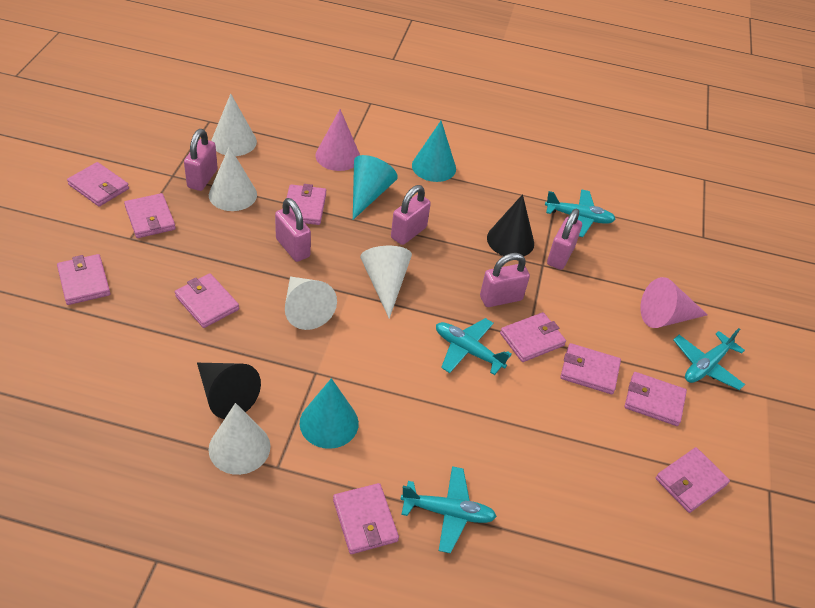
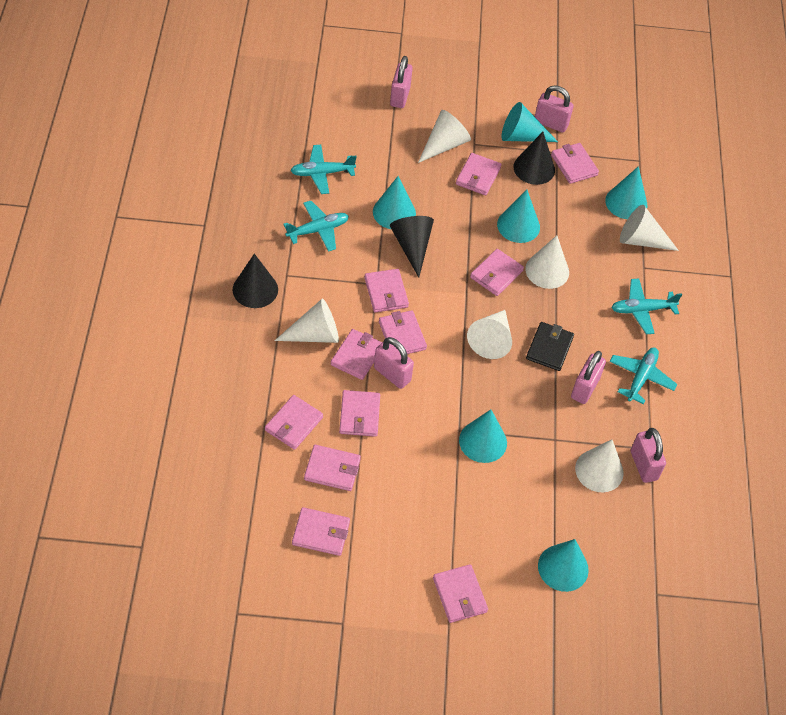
black cone: [197,363,261,419] [487,194,534,256] = 2 -> [232,254,278,308] [390,216,434,278] [514,132,555,185] = 3
black wallet: none = 0 -> [526,322,574,371] = 1
pink cone: [315,109,360,171] [640,277,708,328] = 2 -> none = 0
pink wallet: [57,254,110,305] [67,162,129,206] [124,193,176,238] [175,274,239,328] [287,184,326,225] [333,483,399,554] [500,312,566,362] [560,343,621,394] [625,372,687,426] [656,447,730,513] = 10 -> [265,395,323,450] [292,507,350,556] [304,445,361,491] [331,329,382,380] [339,390,380,437] [364,269,409,312] [379,310,427,354] [433,564,488,623] [456,153,501,195] [470,249,524,296] [551,143,599,184] = 11
turquoise cone: [299,378,359,449] [353,155,398,220] [412,121,456,182] = 3 -> [373,176,416,229] [459,410,507,463] [497,190,540,243] [502,102,558,142] [538,539,589,592] [605,166,647,219] = 6
white cone: [209,146,257,211] [209,403,270,475] [211,93,257,156] [285,276,337,330] [360,246,412,319] = 5 -> [274,299,339,343] [418,110,471,163] [467,310,512,359] [525,235,569,289] [575,440,624,492] [620,205,679,251] = 6

